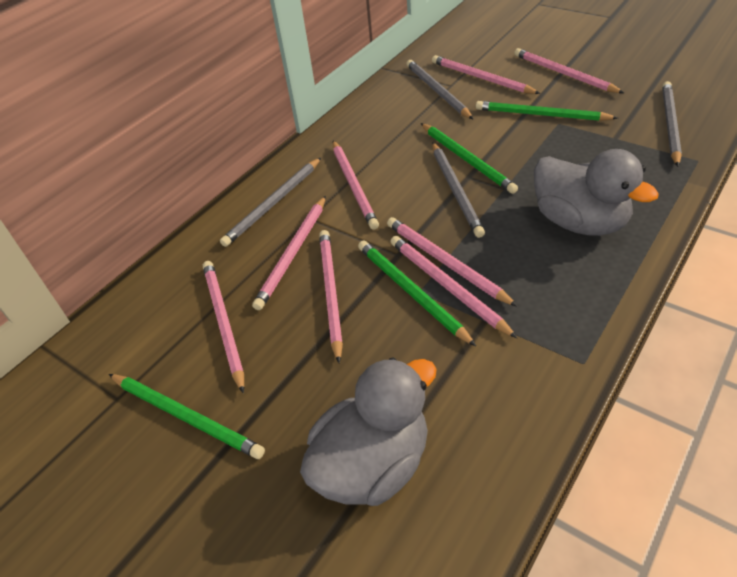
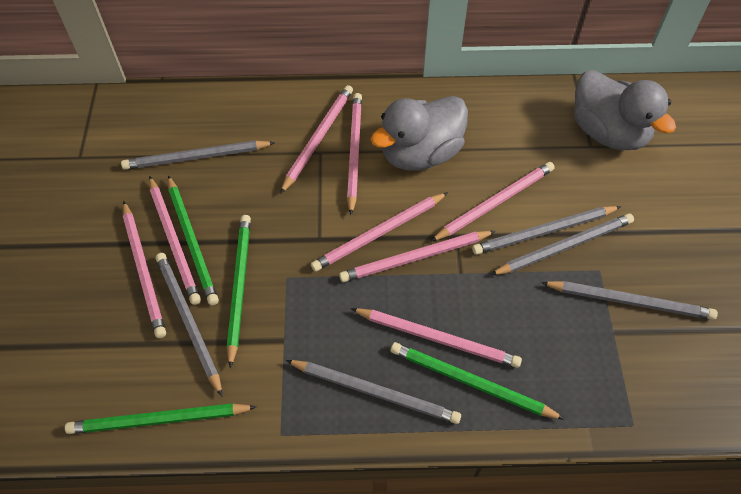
grey pencil: [220,158,321,247] [406,60,473,119] [432,142,485,238] [662,81,682,167] = 4 -> [121,140,275,170] [156,253,222,396] [286,360,461,424] [472,206,621,255] [490,213,634,275] [541,281,718,320] = 6

